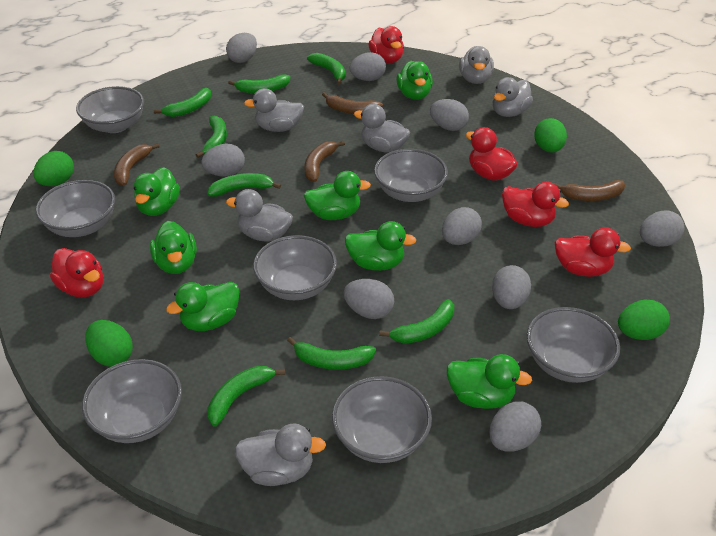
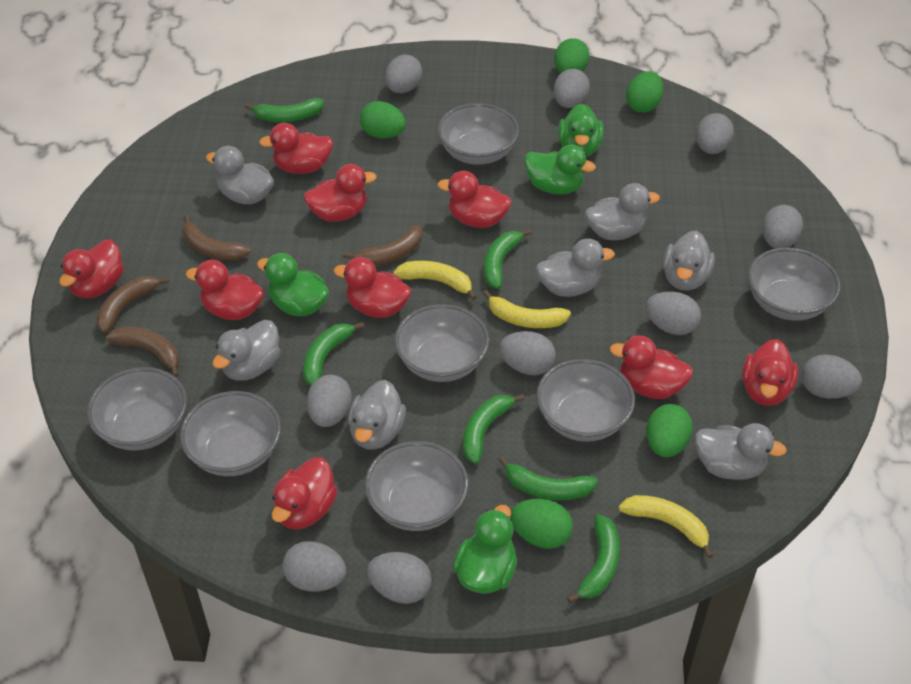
green banana: [154,88,211,117] [196,115,227,158] [207,173,281,197] [208,366,285,427] [228,74,290,93] [287,337,376,369] [307,53,346,85] [379,299,454,344] = 8 -> [245,98,324,122] [303,322,364,386] [463,394,525,464] [484,229,532,289] [498,456,598,500] [567,514,620,603] = 6
green duck: [134,167,180,216] [150,221,197,274] [166,282,240,331] [304,171,371,220] [345,221,416,271] [396,61,433,100] [447,354,532,409] = 7 -> [257,253,329,316] [453,505,517,594] [524,145,596,194] [558,104,604,157] = 4
green egg: [33,151,74,186] [85,320,133,367] [534,118,567,152] [618,300,670,340] = 4 -> [360,101,406,139] [511,499,573,549] [554,38,589,73] [626,71,663,113] [646,404,693,457] = 5
grey duck: [226,189,293,242] [235,423,326,486] [244,88,304,132] [354,104,410,153] [459,46,494,84] [493,77,533,117] = 6 -> [206,146,274,204] [212,320,280,380] [348,380,406,450] [536,239,615,297] [585,183,660,240] [663,231,715,291] [695,423,787,480] = 7
grey egg: [201,144,245,177] [226,33,257,63] [343,279,394,319] [350,52,386,81] [430,99,469,131] [442,207,482,245] [489,402,541,452] [492,265,531,309] [640,210,685,247] = 9 -> [282,541,347,591] [307,375,352,427] [367,552,432,604] [385,55,422,93] [499,331,556,375] [553,69,590,108] [646,292,701,335] [696,113,734,154] [762,205,803,249] [802,354,862,399] = 10
red duck: [50,248,103,298] [368,26,404,63] [466,127,518,181] [502,182,569,227] [555,227,631,277] = 5 -> [59,240,124,298] [186,260,264,320] [259,123,333,174] [272,457,338,530] [304,164,377,222] [334,257,411,318] [438,171,512,228] [610,335,693,399] [742,339,798,406] = 9
yellow banana: none = 0 -> [393,261,477,300] [483,290,571,328] [618,495,713,558] = 3

